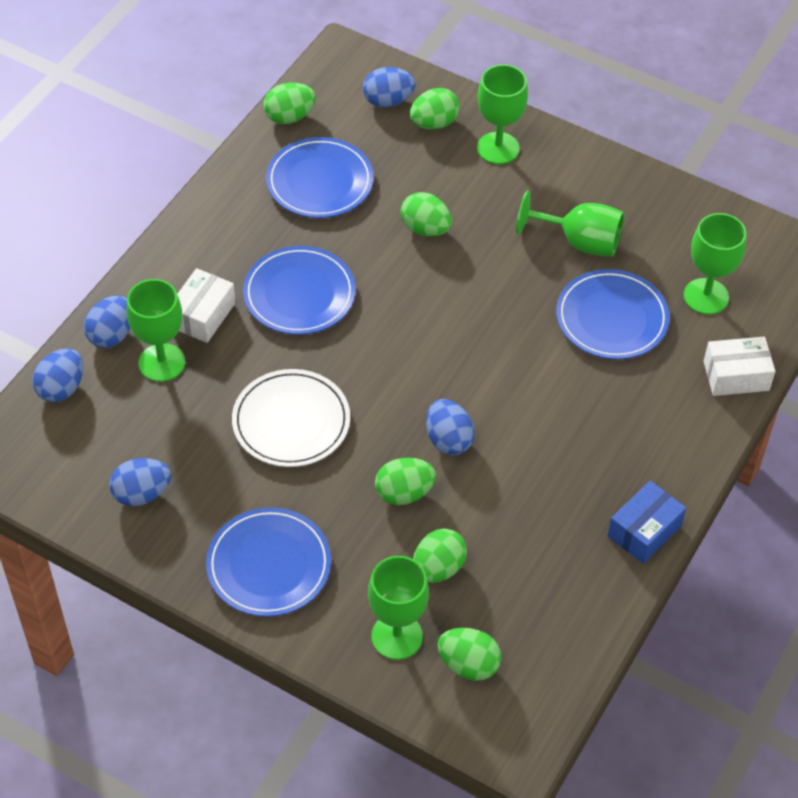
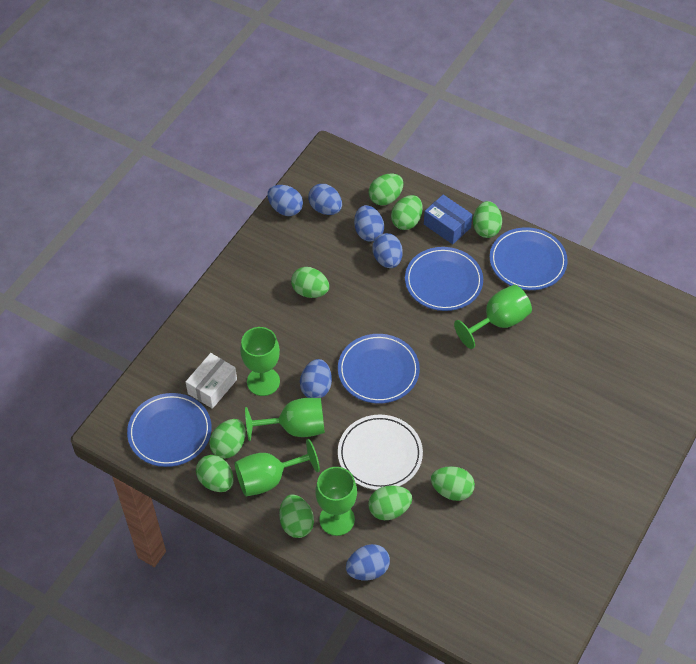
blue egg: [32,348,83,402] [84,295,130,348] [109,458,171,506] [363,67,416,108] [426,399,475,455] = 5 -> [267,185,303,216] [300,359,332,398] [308,184,342,215] [346,544,390,580] [354,205,384,242] [372,233,403,268] = 6
green egg: [263,83,316,125] [375,458,436,505] [401,192,452,237] [410,88,460,129] [413,529,467,583] [437,628,501,681] = 6 -> [196,455,234,492] [209,419,246,459] [279,495,314,538] [291,267,329,298] [368,486,412,520] [369,174,404,206] [391,195,423,230] [431,466,475,501] [473,201,502,238] = 9
white box: [177,268,235,343] [703,337,775,396] = 2 -> [186,353,237,409] = 1

